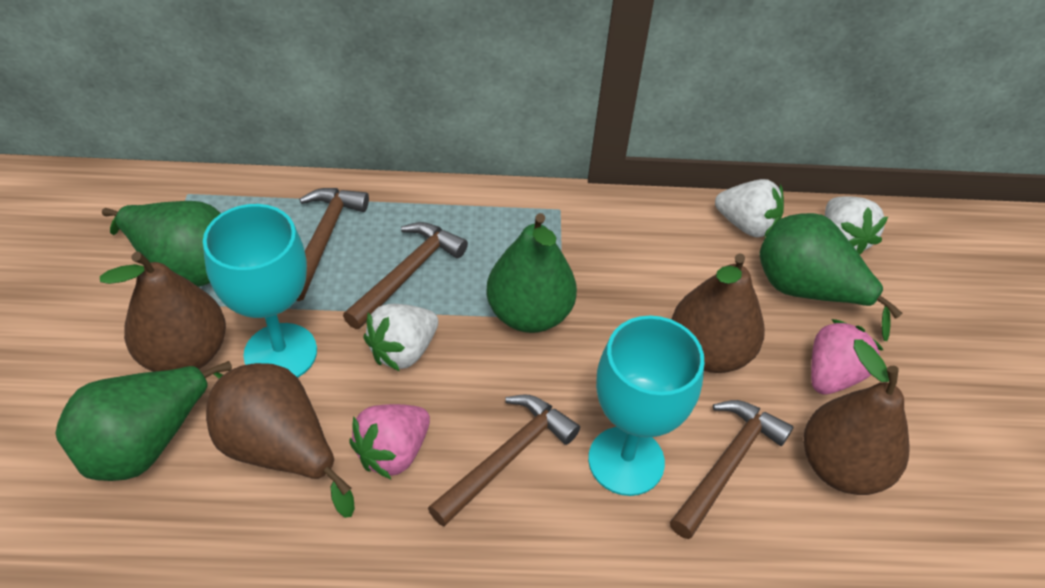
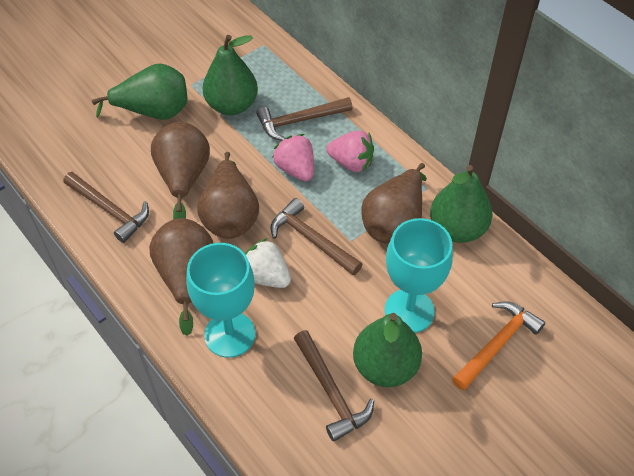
orange hammer: none = 0 -> [452,301,545,390] = 1
white strawberry: [364,304,438,371] [715,179,784,238] [825,197,888,255] = 3 -> [245,238,291,288] = 1

